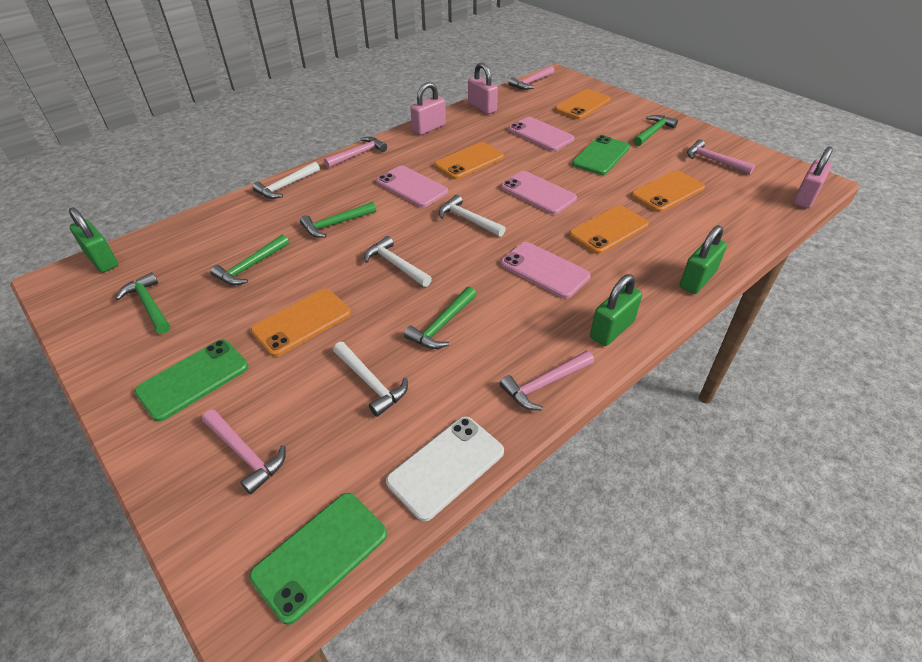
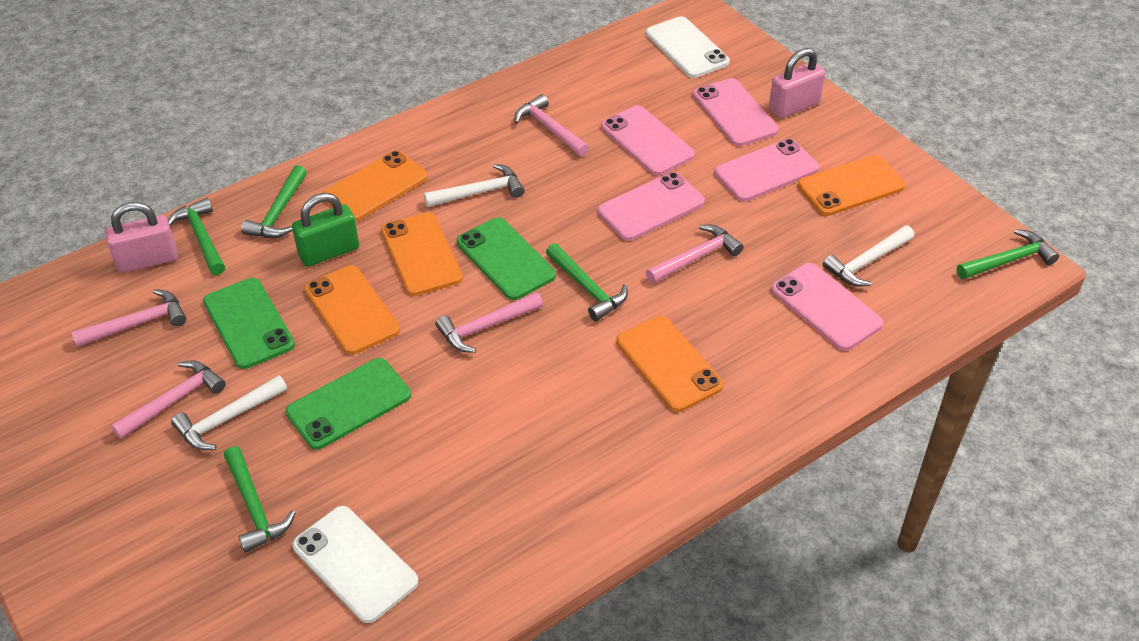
green padlock: [69,207,118,273] [590,274,642,346] [680,225,727,294] = 3 -> [292,193,359,267] = 1
pink padlock: [410,82,446,135] [468,63,498,114] [793,147,833,209] = 3 -> [105,202,178,273] [769,48,825,118] = 2
pink phone: [376,166,448,207] [501,171,577,214] [501,242,591,299] [508,117,574,151] = 4 -> [598,172,705,241] [601,105,695,175] [693,78,779,146] [714,139,819,201] [771,263,883,351] = 5
white hammer: [252,162,320,199] [333,342,408,417] [364,236,432,287] [439,195,506,237] = 4 -> [171,375,287,450] [424,164,525,207] [822,226,914,287] = 3
white phone: [386,416,504,521] = 1 -> [292,506,419,623] [646,16,730,78] = 2

